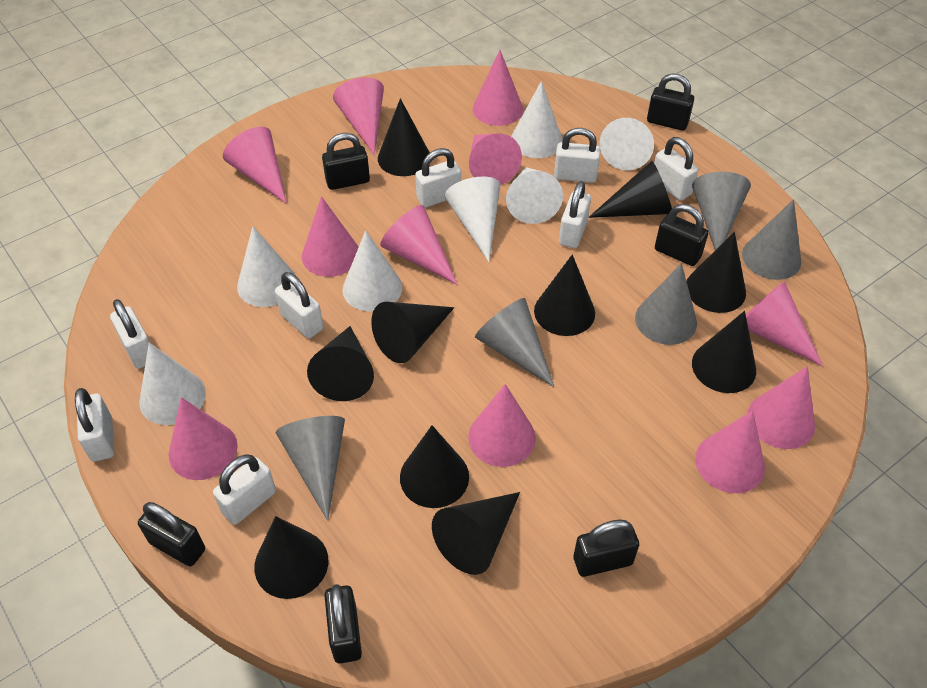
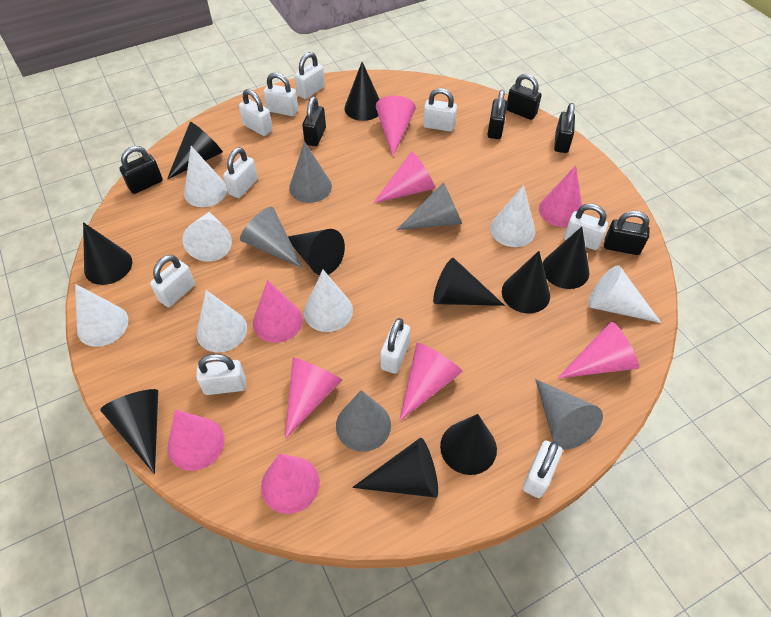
pink cone: [169,397,238,480] [223,127,287,204] [302,196,359,277] [333,77,384,155] [380,205,457,284] [468,384,536,467] [469,133,522,185] [473,50,523,126] [695,410,765,493] [746,281,823,366] [748,366,815,449] = 11 -> [168,410,225,471] [253,280,303,343] [261,454,320,514] [285,357,342,439] [373,151,435,204] [376,96,416,157] [399,343,463,421] [539,165,582,227] [558,321,639,378] = 9
white padlock: [75,388,114,462] [110,299,150,369] [213,454,276,525] [275,272,324,338] [415,148,461,208] [554,128,600,183] [559,181,591,248] [654,137,698,201] = 8 -> [150,255,195,307] [196,354,246,395] [223,147,258,198] [239,89,273,136] [263,73,298,116] [294,52,325,99] [380,318,410,374] [423,88,457,132] [523,441,563,498] [564,203,608,250] = 10

